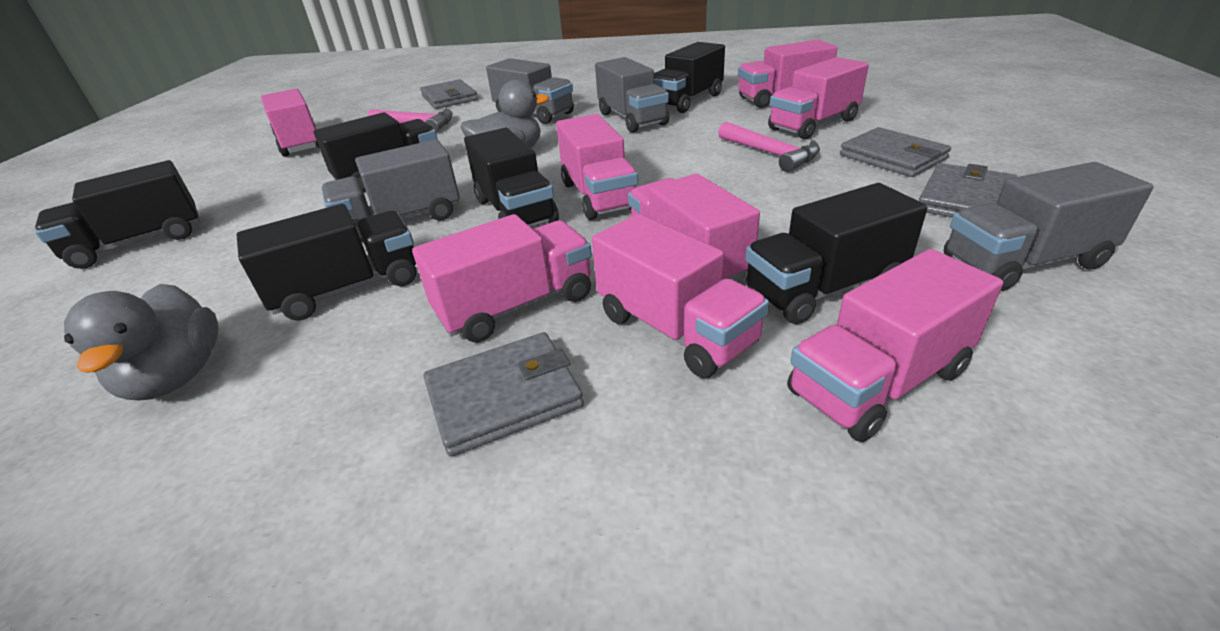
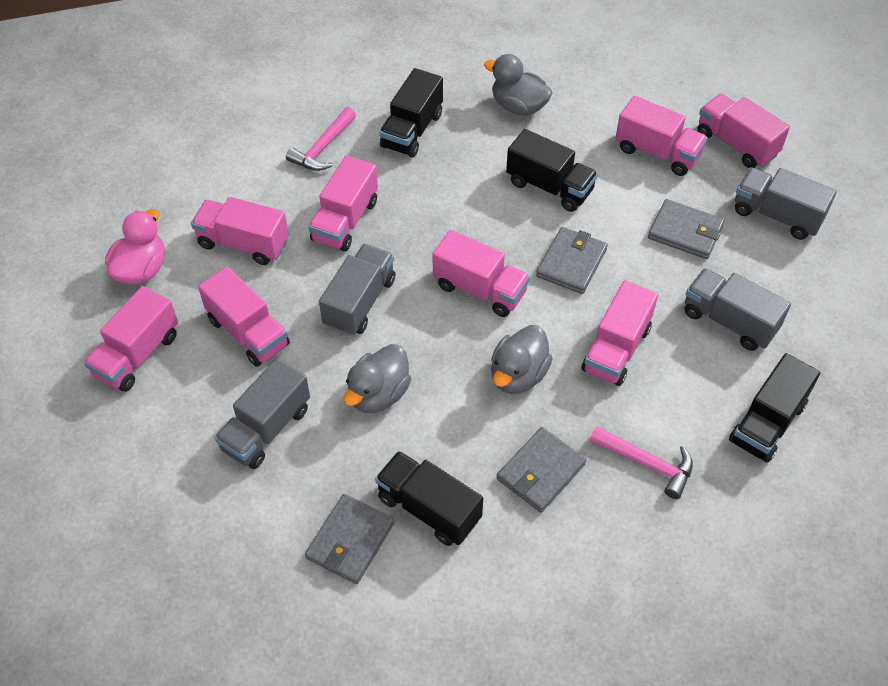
black truck: [35,160,200,269] [236,204,417,321] [314,112,438,192] [464,128,559,227] [654,42,725,113] [745,183,928,324] = 6 -> [375,451,483,546] [379,68,443,158] [506,129,598,212] [729,353,820,463] = 4
grey duck: [64,284,218,401] [460,80,550,148] = 2 -> [344,344,411,413] [484,54,553,116] [491,325,553,394] = 3
pink duck: none = 0 -> [105,209,165,284] = 1

